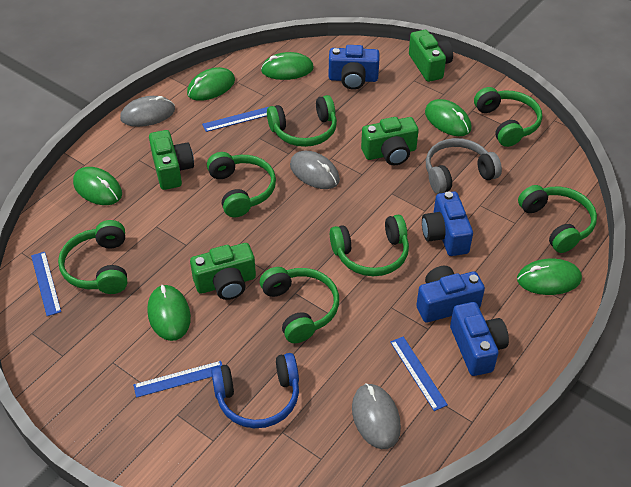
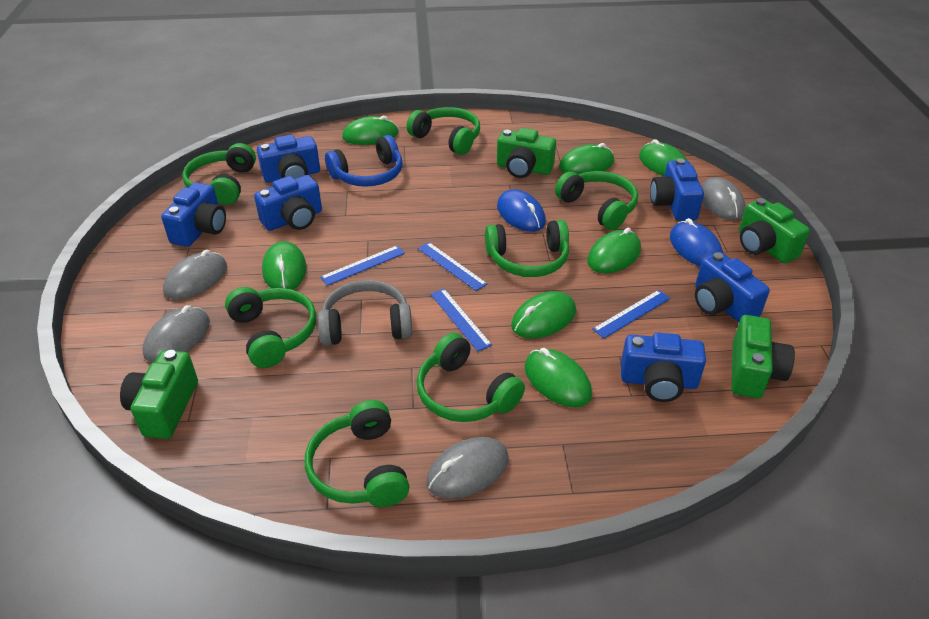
blue camera: [329,45,379,90] [416,266,485,322] [422,191,473,256] [450,302,509,376] = 4 -> [161,182,226,247] [254,175,322,231] [257,135,320,183] [621,332,706,402] [650,158,704,221] [695,252,770,322] = 6
blue mouse: none = 0 -> [497,189,546,232] [670,218,723,266] = 2
green mouse: [73,167,122,205] [147,285,191,341] [187,67,235,101] [261,52,314,80] [425,99,472,136] [517,259,582,295] = 6 -> [262,241,307,290] [342,116,399,145] [511,291,576,338] [525,348,592,407] [559,143,614,175] [587,228,641,273] [639,139,688,176] = 7
grey mouse: [120,96,175,127] [290,151,340,189] [352,383,401,449] = 3 -> [142,305,210,362] [163,250,227,300] [426,437,508,499] [701,177,745,220] = 4

